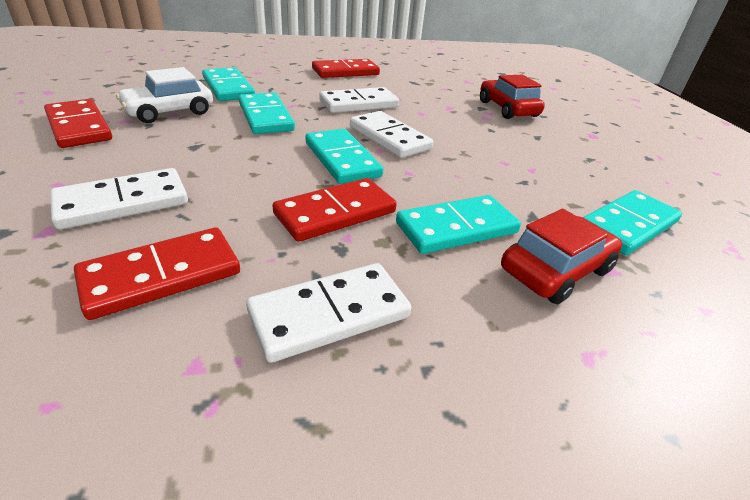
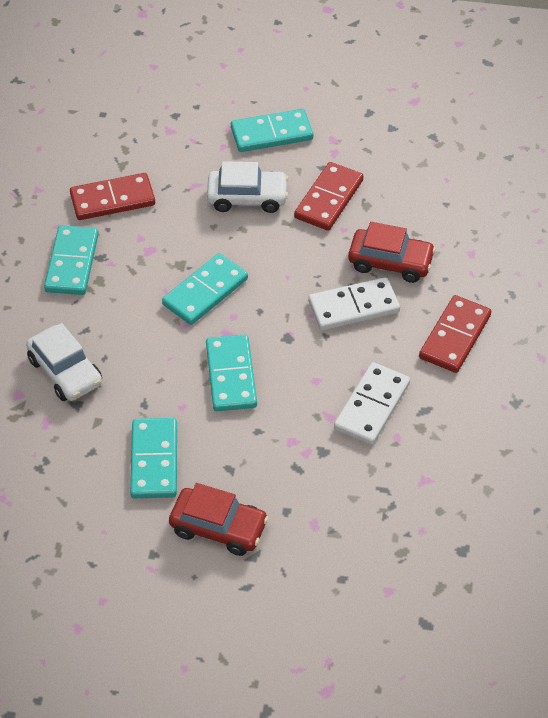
red domino: [44,99,112,148] [74,227,240,320] [272,178,397,242] [312,59,380,78] = 4 -> [70,173,155,220] [294,162,363,231] [419,295,491,373] = 3
white car: [116,67,213,123] = 1 -> [26,323,102,401] [207,161,289,213] = 2
white domino: [50,168,188,229] [246,263,411,363] [319,87,399,113] [350,111,433,158] = 4 -> [308,277,400,330] [334,362,410,445] = 2

